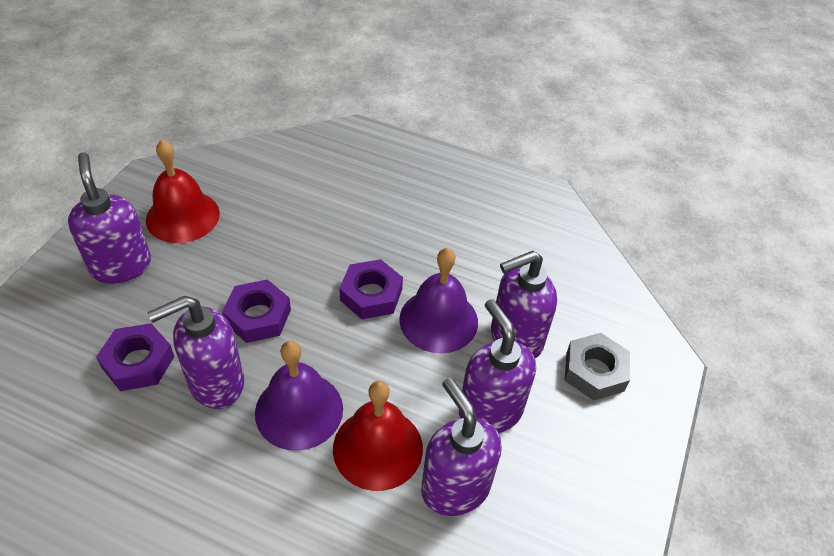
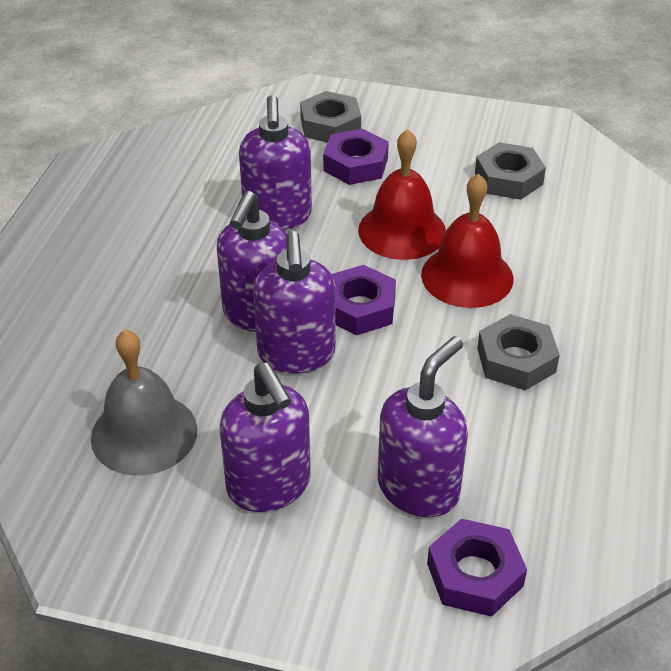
grey bell: none = 0 -> [91,329,197,476] = 1
grey nut: [565,333,630,401] = 1 -> [300,91,361,143] [475,142,546,200] [477,314,560,390] = 3
purple bell: [255,341,343,451] [399,248,478,353] = 2 -> none = 0

